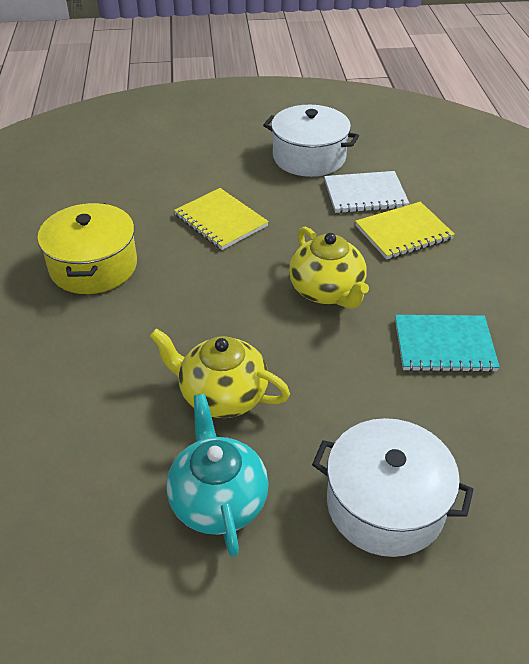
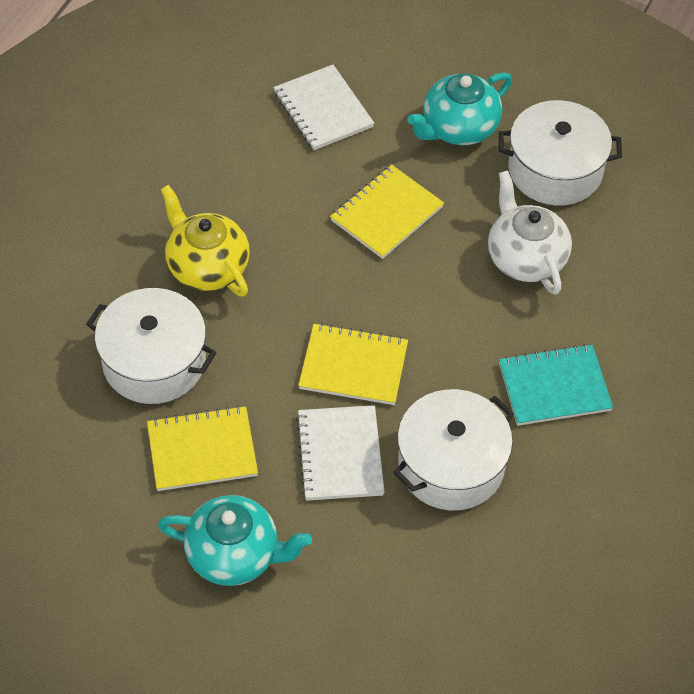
turquoise teapot: [166,394,269,557] = 1 -> [158,495,312,586] [407,72,512,145] = 2
white notebook: [324,171,409,213] = 1 -> [273,65,374,150] [296,405,385,501] = 2
white pot: [263,105,359,177] [312,418,474,557] = 2 -> [86,288,217,404] [393,389,514,510] [499,100,622,206] = 3
white teapot: none = 0 -> [488,170,572,295] = 1
yellow notebook: [174,188,269,250] [355,202,455,259] = 2 -> [147,406,258,491] [298,323,408,405] [330,165,444,259] = 3
yellow pot: [37,203,137,294] = 1 -> none = 0
yellow teapot: [150,328,290,418] [289,227,369,309] = 2 -> [161,185,250,297] = 1

